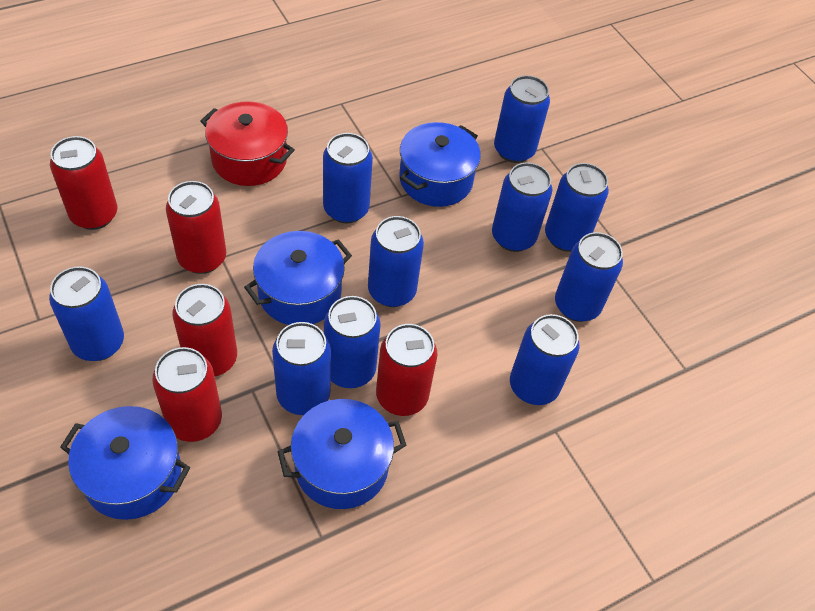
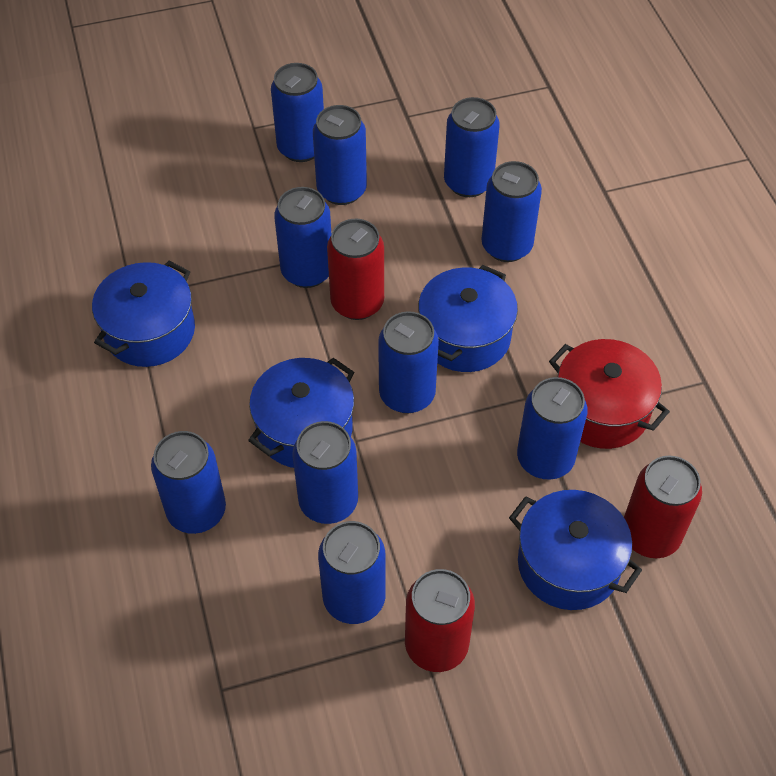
red can: [50,136,117,230] [152,347,222,442] [166,181,226,274] [172,284,237,376] [376,324,438,416] = 5 -> [327,219,384,320] [405,569,475,672] [624,456,702,558] = 3

